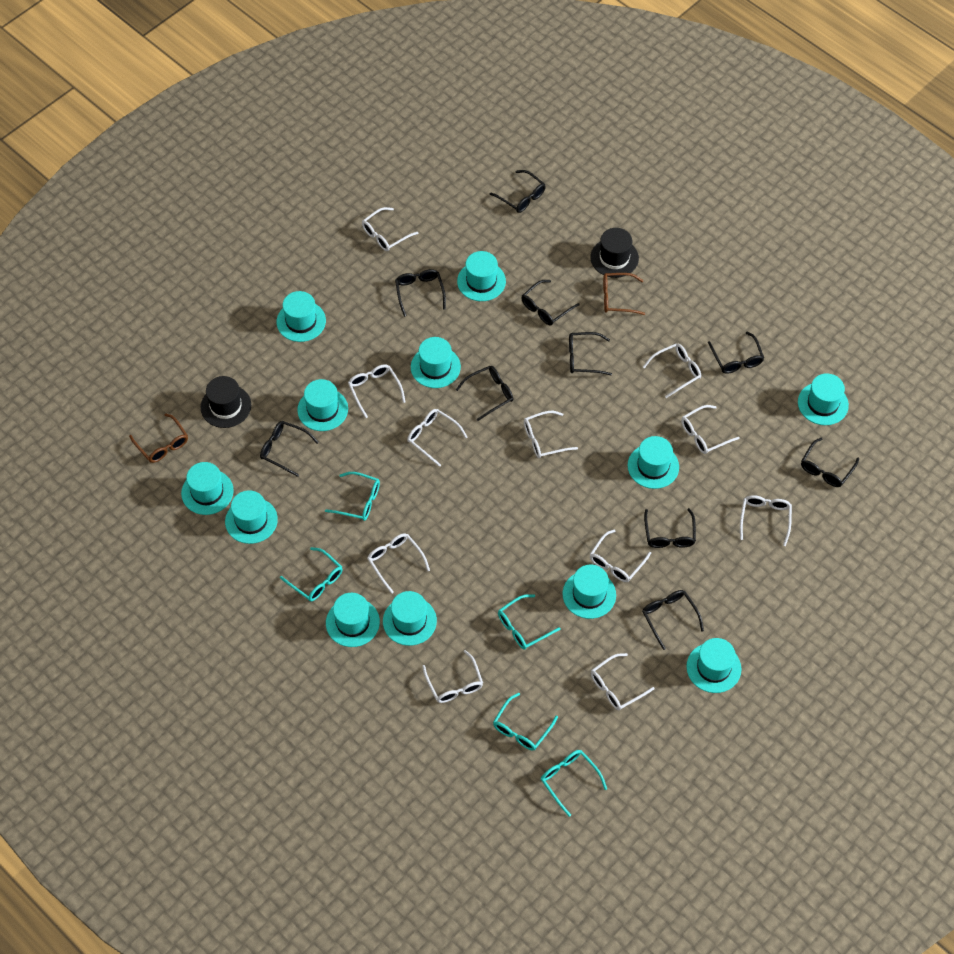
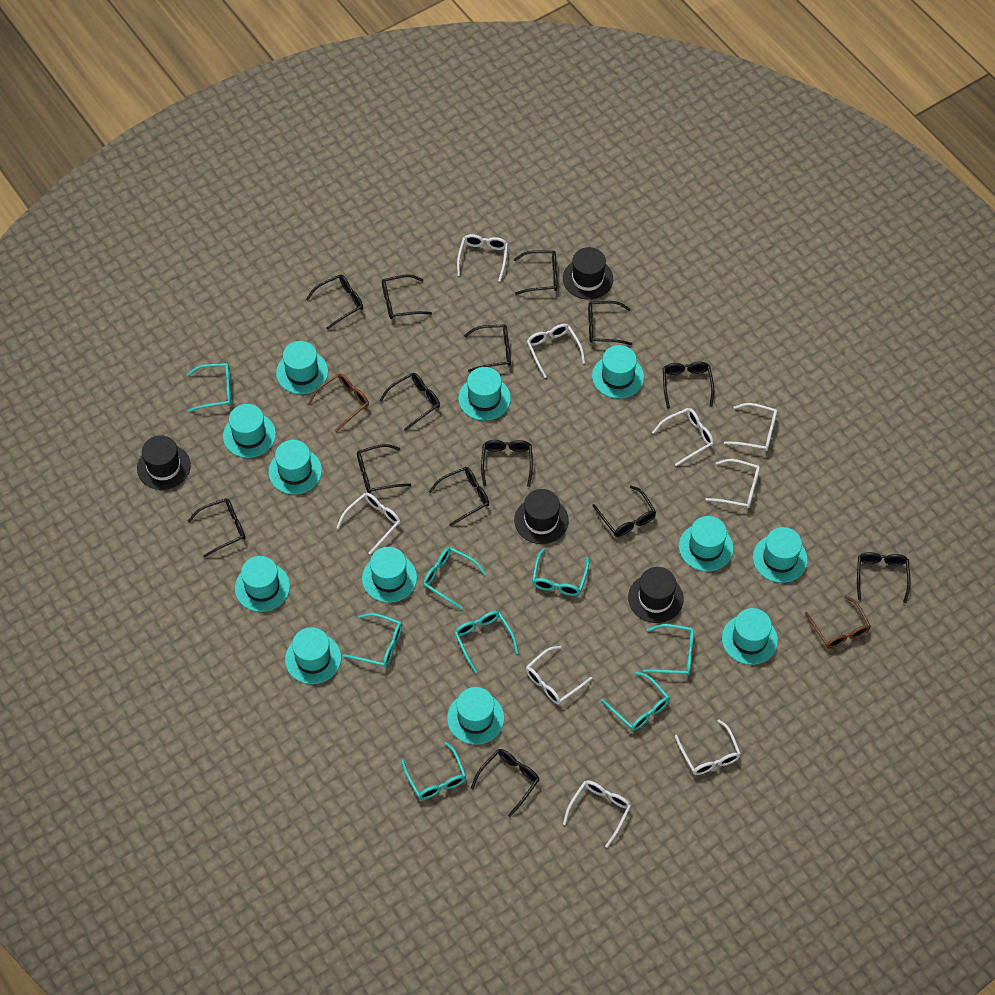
black glasses: [260,421,319,477] [395,269,446,317] [456,366,513,421] [489,170,546,213] [521,280,579,325] [569,332,612,375] [642,590,704,650] [644,508,696,548] [708,332,764,374] [801,438,859,487] = 10 -> [188,498,245,558] [306,275,363,330] [357,444,411,493] [379,373,440,431] [382,274,432,319] [429,467,489,527] [464,324,511,372] [471,749,539,817] [481,440,533,487] [514,250,557,295] [588,301,632,345] [592,485,656,537] [663,362,714,409] [857,552,910,603] = 14
black hat: [201,376,251,428] [590,228,639,278] = 2 -> [137,435,191,490] [514,489,569,544] [563,247,613,300] [628,567,684,623] = 4
turquoise glasses: [280,547,342,601] [325,472,380,521] [493,693,558,751] [498,594,560,649] [541,750,607,817] = 5 -> [187,363,232,412] [343,613,402,667] [401,742,466,799] [423,547,486,609] [454,611,519,673] [532,548,589,596] [601,672,669,731] [643,624,694,675] = 8
white glasses: [348,364,405,418] [362,207,418,251] [367,533,430,594] [407,409,468,467] [422,650,483,703] [524,411,578,458] [590,530,651,582] [591,653,654,710] [643,343,701,398] [681,405,740,454] [740,495,792,546] = 11 -> [336,493,400,555] [457,234,508,282] [526,646,592,704] [527,324,585,378] [563,780,631,848] [652,408,714,466] [675,719,741,775] [705,459,760,509] [724,403,777,451] = 9

